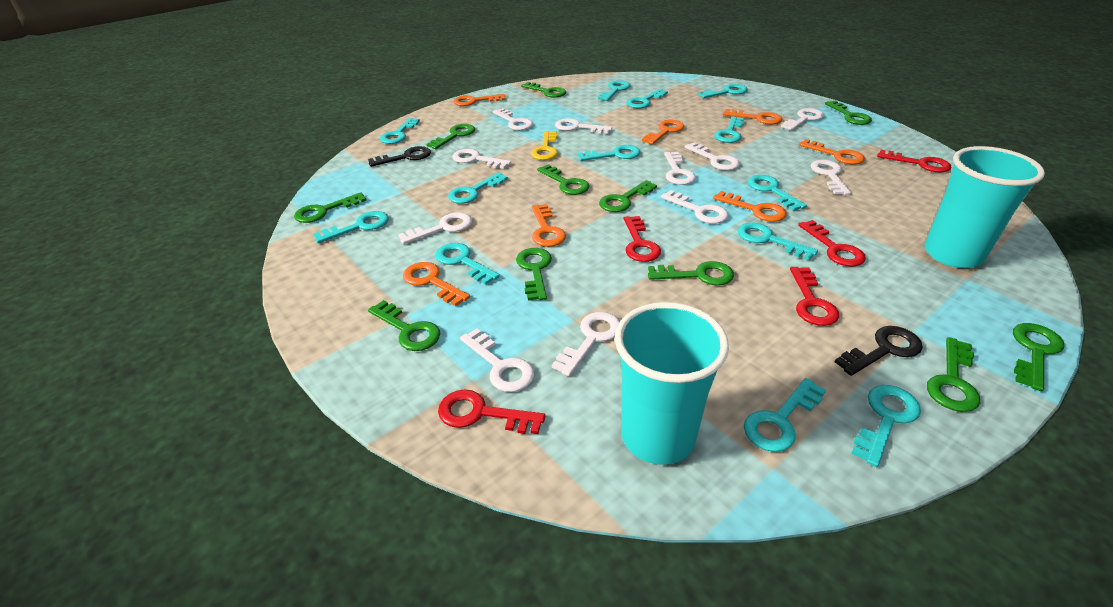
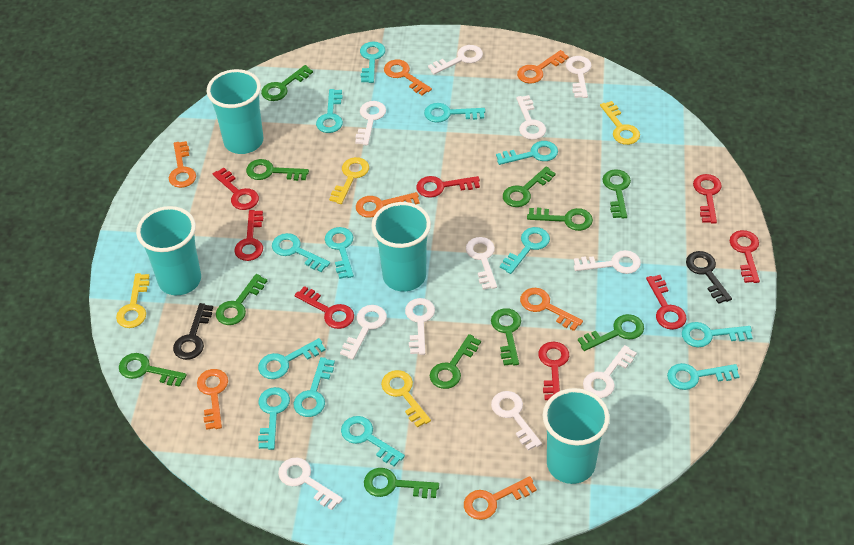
red key: [438,389,545,434] [624,216,661,262] [790,267,839,326] [798,220,866,267] [877,150,951,172] = 5 -> [213,168,259,210] [234,210,263,261] [295,286,354,329] [416,176,480,198] [538,342,569,400] [646,275,687,330] [693,174,722,224] [730,230,760,283] = 8
turquoise cup: [615,302,729,465] [924,146,1045,268] = 2 -> [136,206,201,295] [207,69,263,154] [371,202,431,292] [543,388,610,484] = 4
yellow key: [531,131,558,160] = 1 -> [116,273,149,328] [329,157,369,204] [381,370,431,428] [600,101,640,145] = 4

